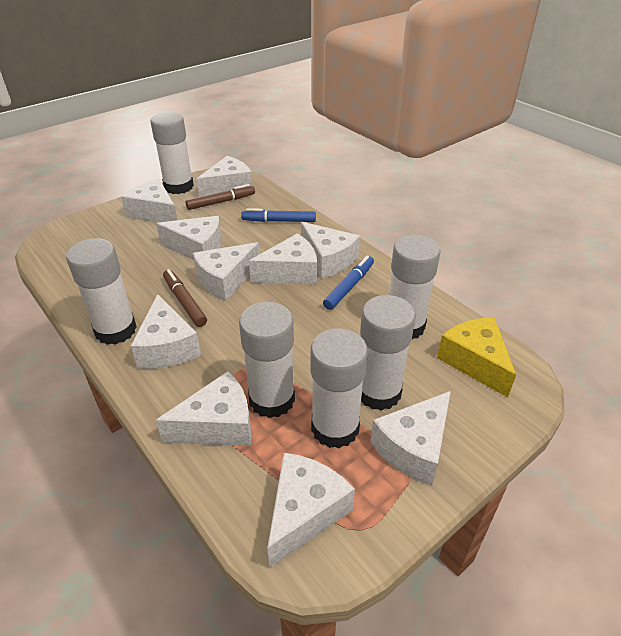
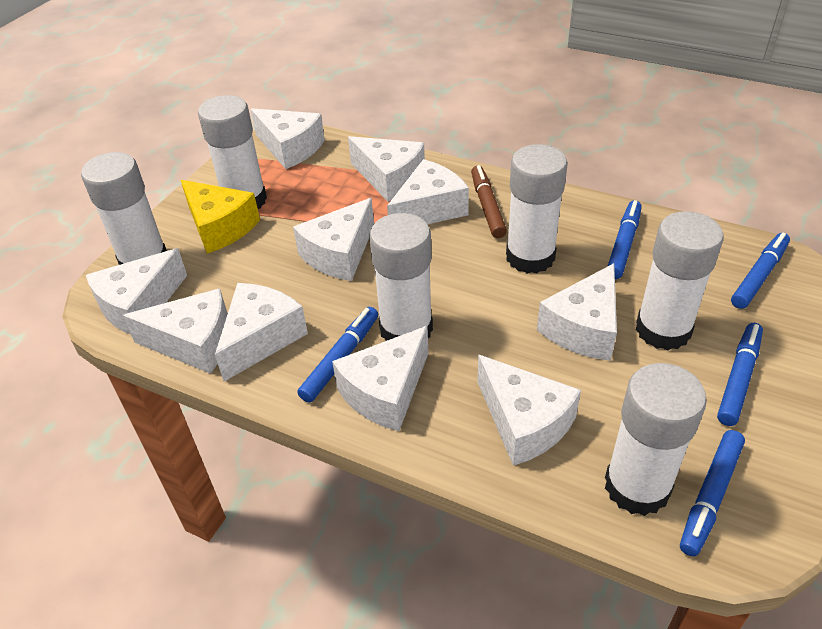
blue marker: [241,208,316,222] [323,256,374,310] = 2 -> [297,307,378,403] [607,200,642,279] [680,430,745,557] [717,323,763,426] [731,233,790,309] = 5
brown marker: [163,269,207,327] [185,184,255,210] = 2 -> [471,165,507,238] = 1

